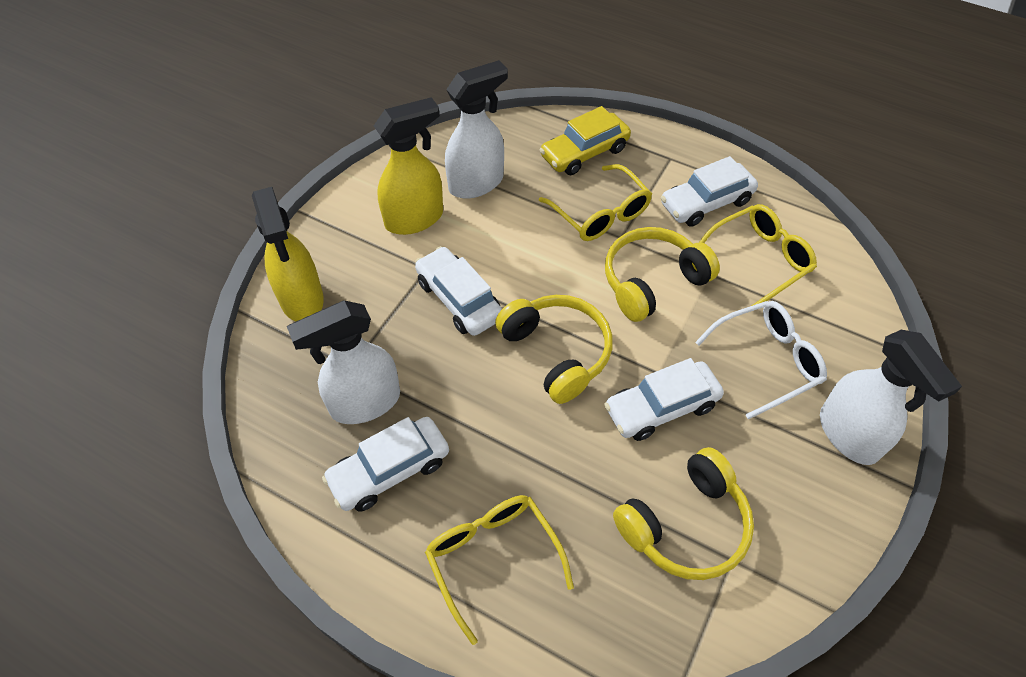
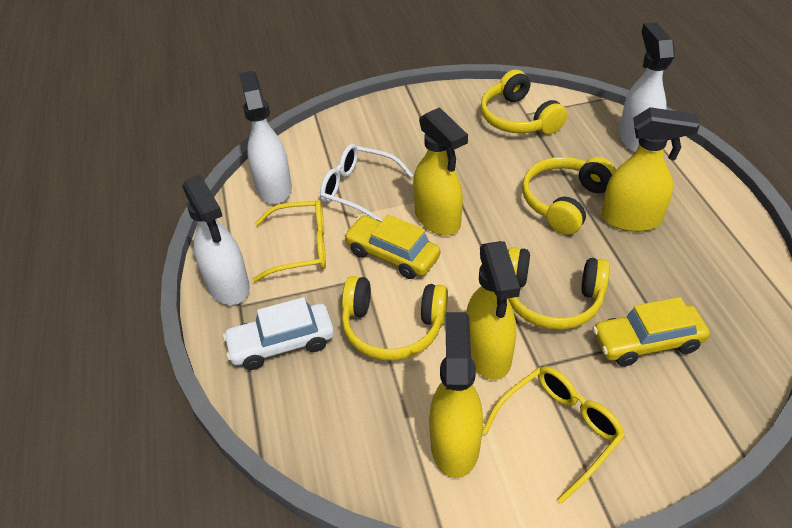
white car: [322,417,449,512] [415,246,502,336] [604,358,724,441] [661,156,758,227] = 4 -> [223,297,334,370] = 1
yellow car: [539,106,631,175] = 1 -> [344,215,440,279] [593,297,710,367] = 2
yellow glasses: [425,495,574,645] [539,164,652,241] [699,204,817,306] = 3 -> [253,200,326,282] [482,366,625,503] = 2
yellow headphones: [495,295,612,404] [605,227,720,322] [613,447,754,580] = 3 -> [342,276,448,360] [480,70,567,134] [508,247,610,330] [522,157,616,235] = 4
yellow spray bottle: [252,187,324,321] [374,97,443,235] = 2 -> [413,107,468,235] [429,312,483,478] [466,241,520,380] [602,107,700,232] = 4

